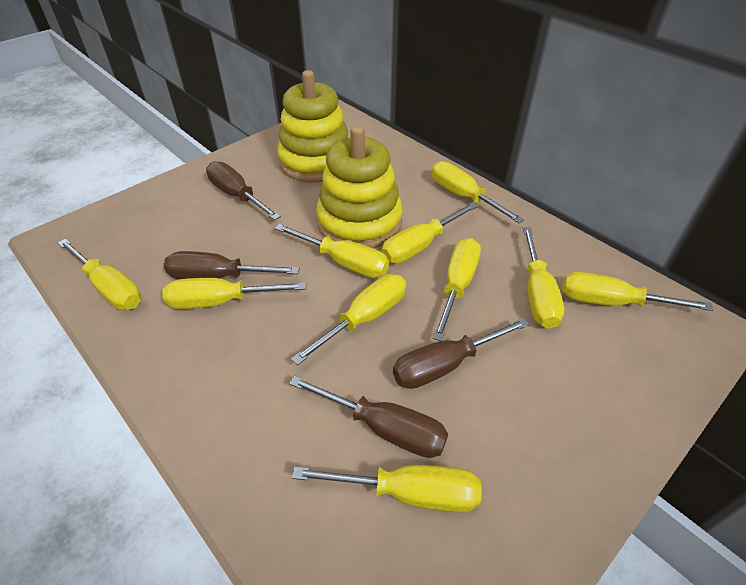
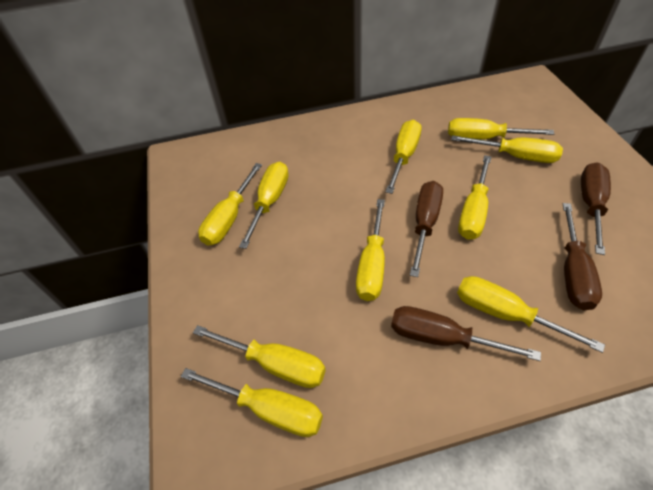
yellow stacking toy: [277,70,349,183] [316,126,403,248] = 2 -> none = 0

